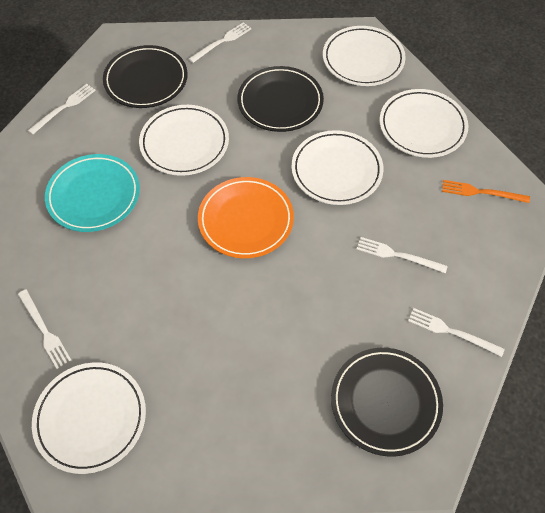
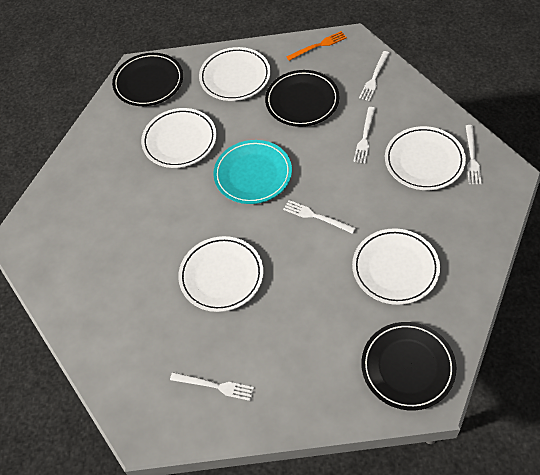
orange plate: [198,177,294,258] = 1 -> none = 0

